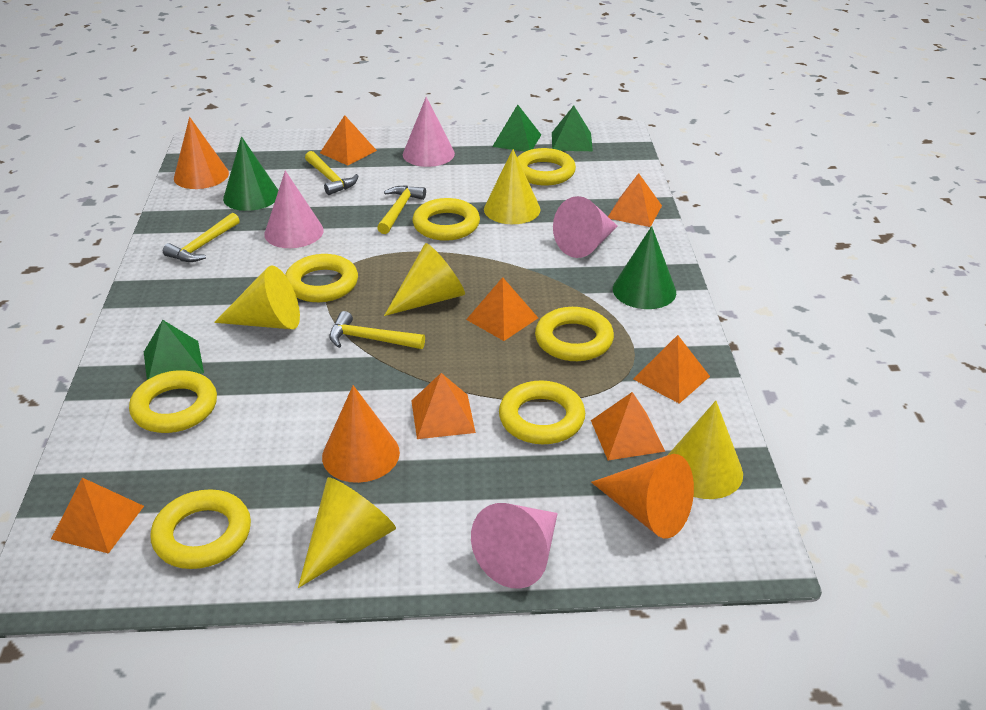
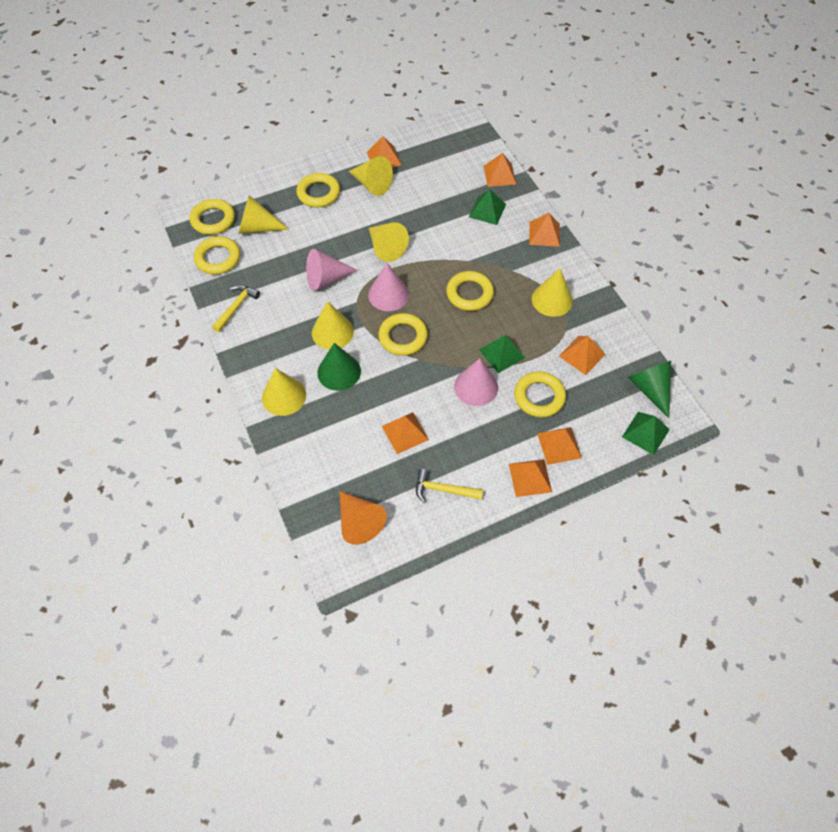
orange cone: [174,117,229,189] [322,385,400,483] [591,454,694,539] = 3 -> [340,491,387,545] = 1
pink cone: [264,171,324,248] [403,97,455,167] [471,503,558,589] [553,196,618,258] = 4 -> [306,249,358,291] [368,263,409,311] [454,358,498,406] = 3
yellow cone: [214,266,300,329] [298,477,396,588] [384,243,465,316] [484,149,541,224] [668,401,743,499] = 5 -> [238,195,289,234] [262,368,306,416] [312,301,354,350] [349,156,393,196] [369,222,409,262] [532,268,573,317] = 6
yellow hammer: [163,213,240,262] [305,151,359,195] [329,311,425,349] [377,185,426,234] = 4 -> [212,285,260,332] [416,469,483,503] = 2
yellow ring: [129,370,217,433] [150,489,251,569] [285,254,358,302] [412,198,480,241] [499,380,585,444] [517,148,576,186] [535,307,614,361] = 7 -> [190,199,235,235] [194,236,240,275] [296,173,340,207] [378,313,428,356] [446,271,494,311] [514,371,566,418] = 6

